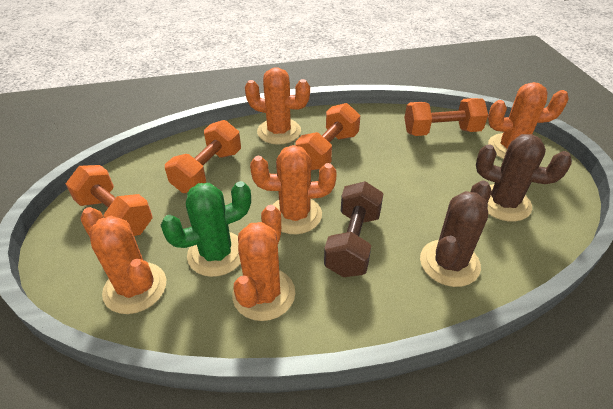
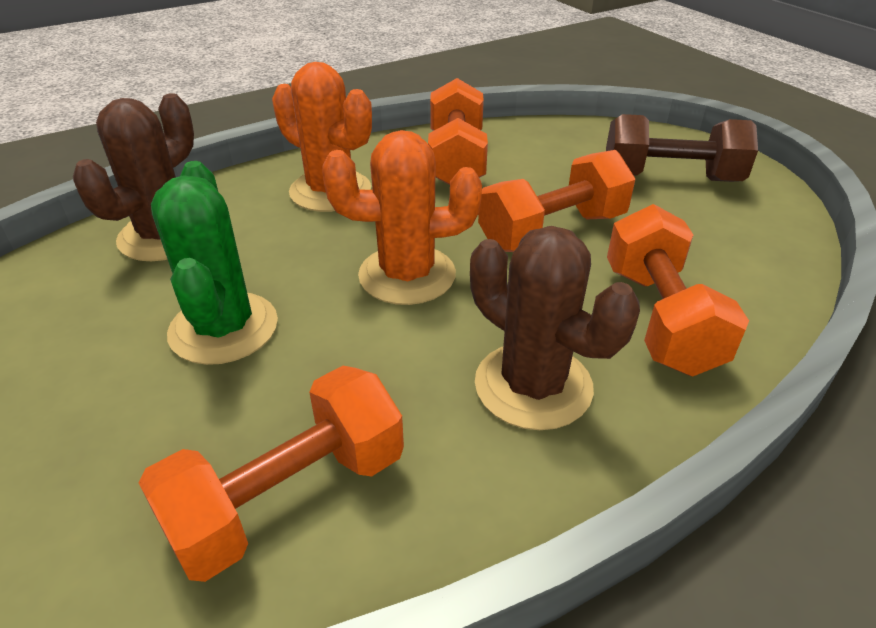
orange cactus: [81,207,166,314] [232,205,295,321] [245,67,310,145] [250,145,337,234] [488,82,569,159] = 5 -> [272,62,372,212] [322,130,482,305] = 2

